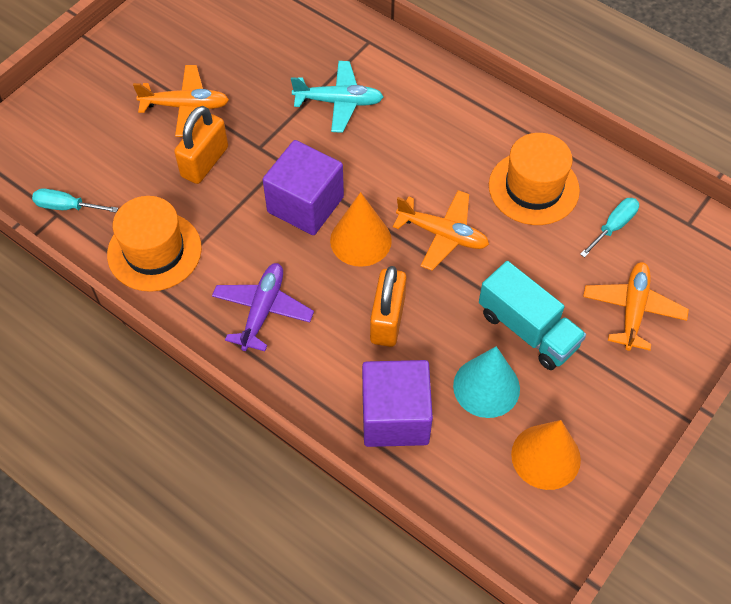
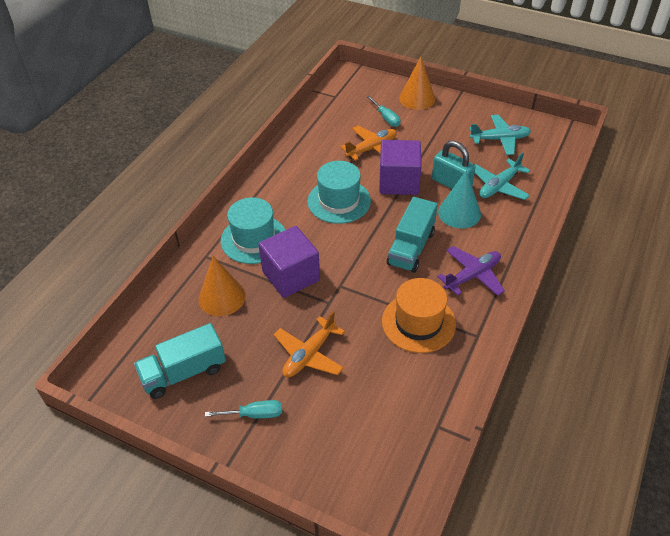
orange hat: [107,196,202,292] [489,133,580,225] = 2 -> [382,278,456,353] = 1
orange padlock: [174,106,228,184] [370,266,407,347] = 2 -> none = 0
orange plane: [133,65,229,137] [393,190,489,271] [583,262,689,351] = 3 -> [274,311,345,377] [341,126,397,161] = 2
turquoise hat: none = 0 -> [221,197,285,264] [307,161,371,224] = 2
turquoise padlock: none = 0 -> [432,141,476,189] = 1
turquoise plane: [291,61,383,133] = 1 -> [469,115,531,155] [475,152,530,200] = 2
turquoise truck: [479,261,586,370] = 1 -> [134,323,226,399] [387,197,438,273] = 2

